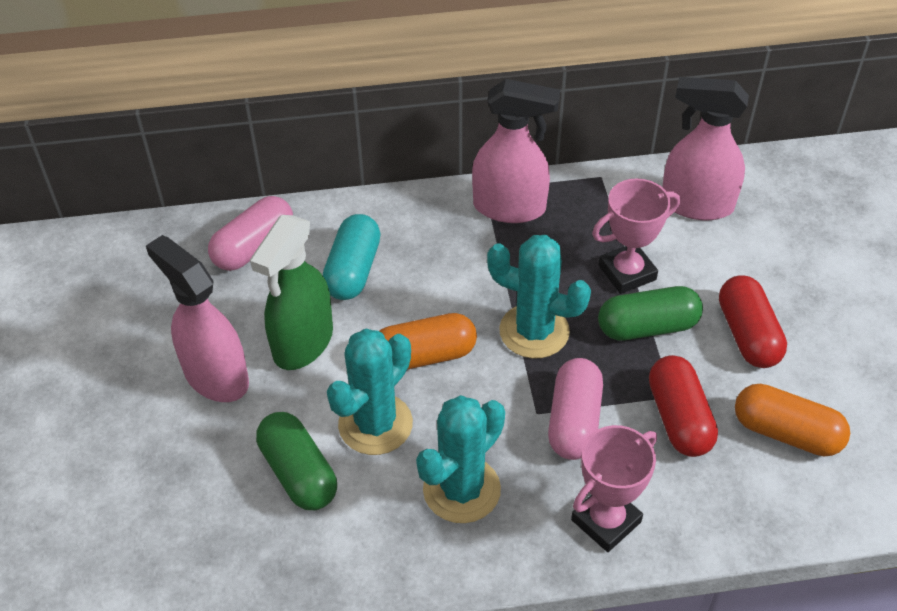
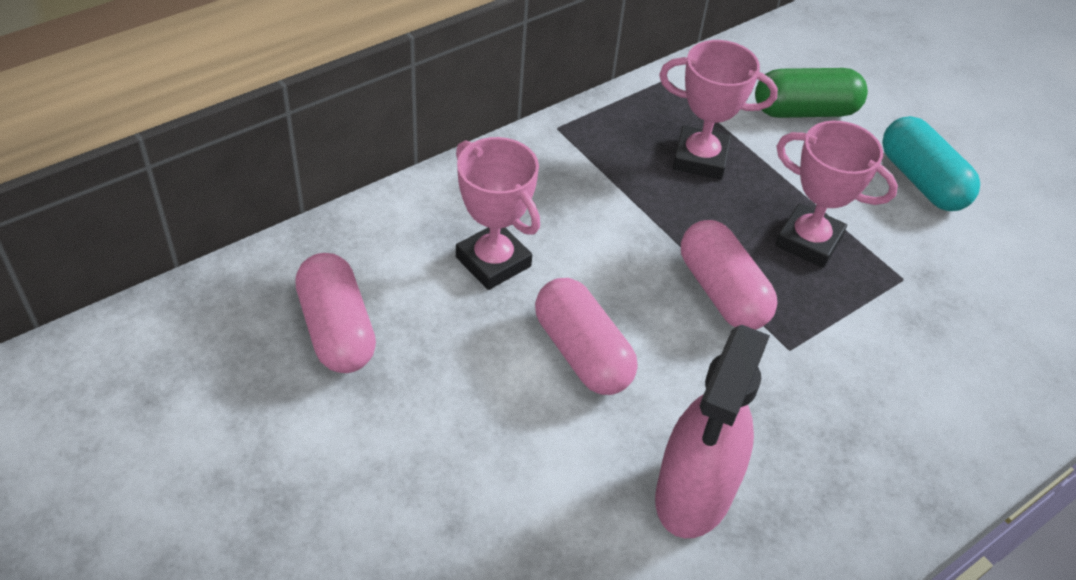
green capsule: [256,412,337,510] [598,286,703,341] = 2 -> [755,68,868,118] = 1
green spray bottle: [250,215,333,370] = 1 -> none = 0
orange capsule: [379,313,477,370] [735,384,850,456] = 2 -> none = 0
pink capsule: [208,196,293,271] [548,358,603,460] = 2 -> [295,253,376,373] [535,278,637,395] [681,220,777,330] = 3
pink spray bottle: [146,235,249,402] [472,79,560,223] [662,77,749,220] = 3 -> [655,325,770,538] = 1
pink trophy: [571,425,657,552] [592,178,680,294] = 2 -> [456,137,540,290] [659,40,778,179] [775,121,898,268] = 3
red capsule: [649,355,718,457] [719,275,787,368] = 2 -> none = 0
turquoise cactus: [327,328,413,455] [416,395,505,523] [487,235,591,358] = 3 -> none = 0

